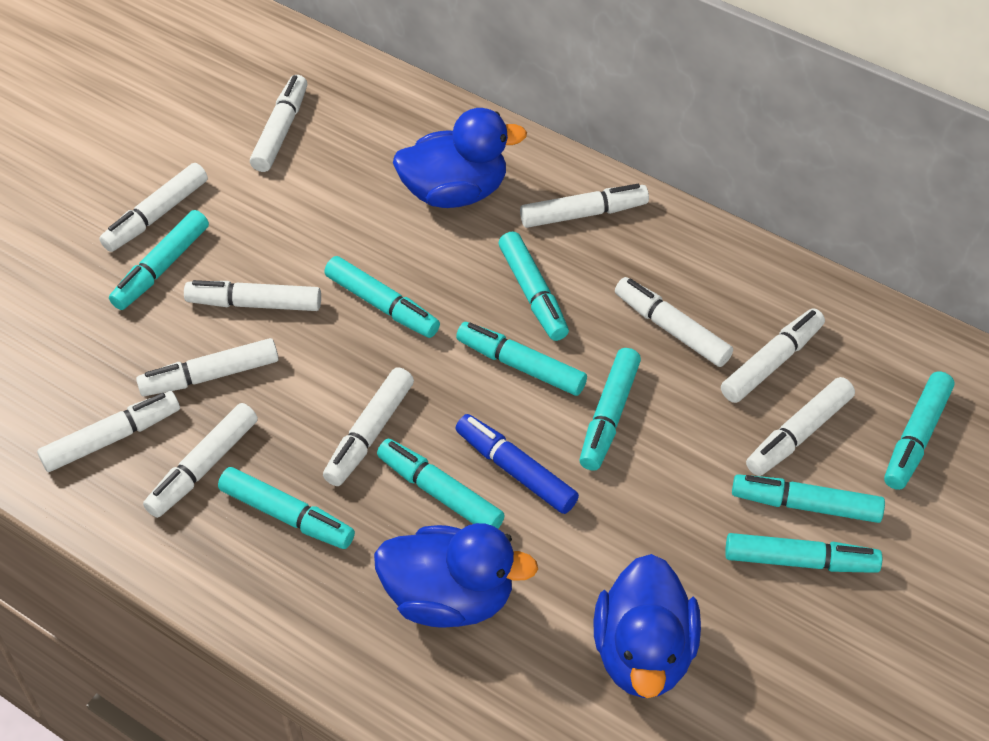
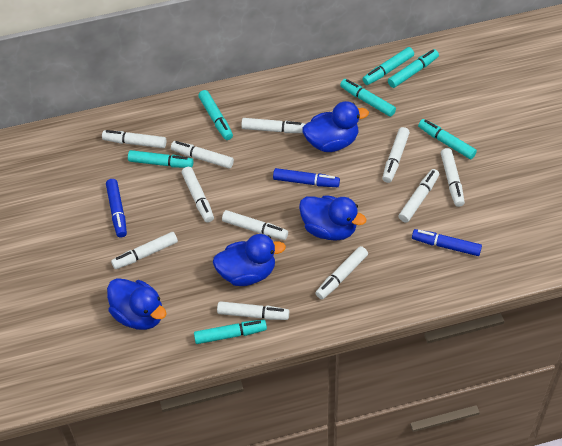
blue duck: [374,523,538,627] [393,108,527,208] [593,554,701,698] = 3 -> [107,278,166,330] [213,234,286,286] [299,195,366,241] [303,101,369,152] = 4
blue marker: [456,414,579,514] = 1 -> [106,179,127,238] [273,168,340,187] [412,229,482,256] = 3
turquoise marker: [109,210,209,310] [218,467,355,549] [324,256,440,338] [377,439,505,529] [456,322,587,396] [499,231,569,341] [579,348,641,471] [725,533,882,573] [732,474,885,523] [884,372,954,490] = 10 -> [128,150,193,168] [194,320,267,344] [198,90,233,140] [340,79,396,117] [363,47,414,85] [388,49,439,88] [418,119,477,159] = 7

